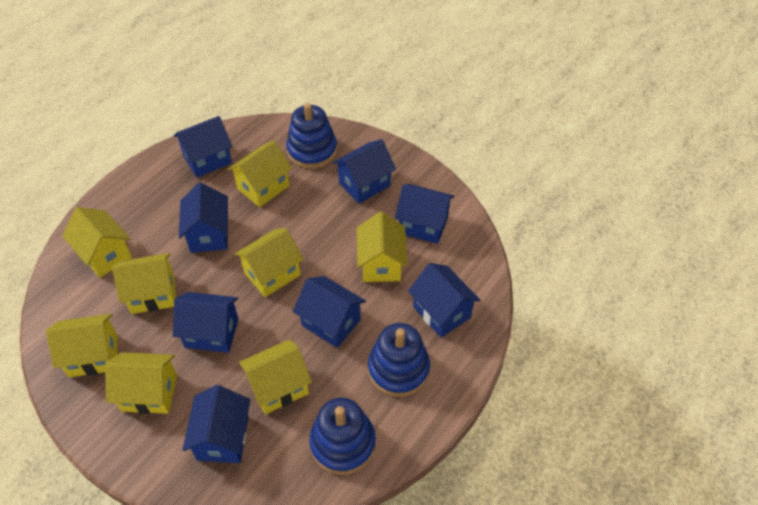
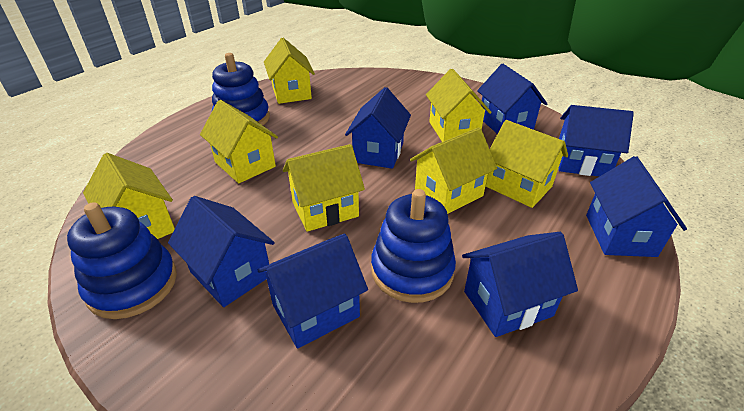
blue house: [173,292,238,353] [174,116,232,178] [179,183,228,253] [183,385,250,463] [293,276,366,348] [333,139,396,204] [395,184,454,244] [408,263,480,338] = 8 -> [168,196,275,307] [258,234,368,349] [345,87,411,169] [462,232,578,337] [477,64,547,134] [559,105,634,177] [586,156,687,257] = 7
yellow house: [46,314,118,377] [62,207,132,278] [105,352,177,414] [112,253,176,314] [228,140,292,207] [234,228,304,297] [239,339,312,415] [357,212,407,282] = 8 -> [83,153,175,239] [200,100,278,183] [264,38,315,104] [283,144,365,232] [410,127,497,214] [426,69,492,142] [486,120,568,208] = 7

